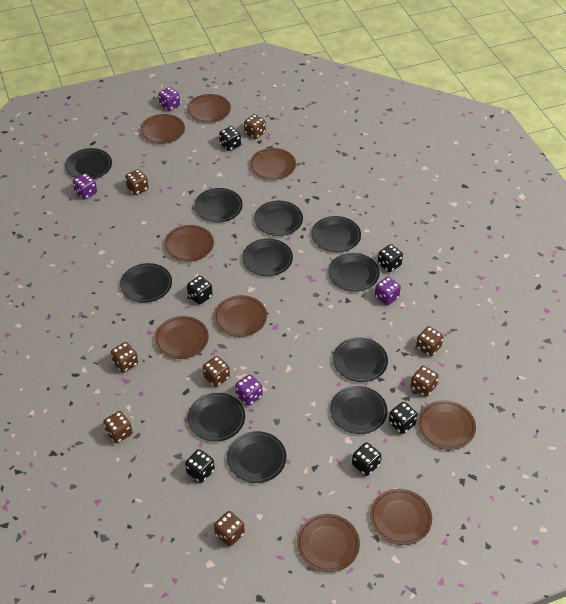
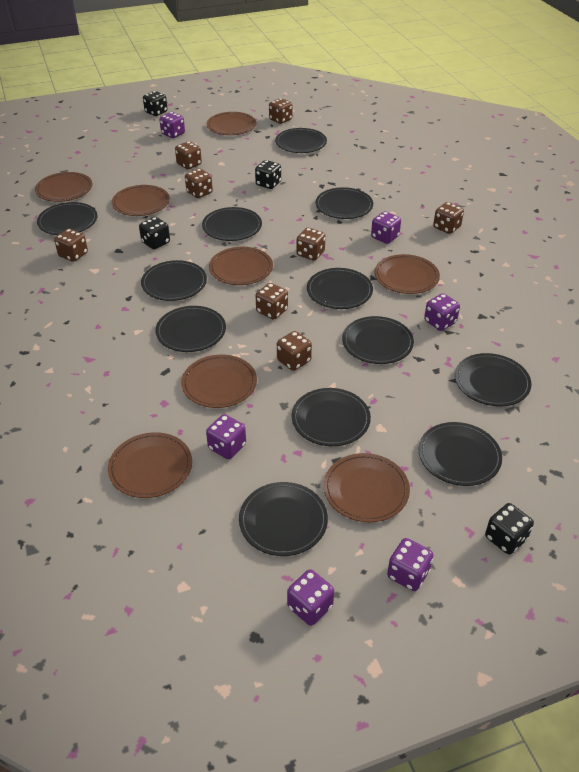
black dice: [185,449,215,483] [187,276,213,305] [219,126,241,151] [352,442,381,476] [378,244,403,272] [389,402,418,434] = 6 -> [139,217,170,249] [143,91,167,116] [255,160,281,189] [485,503,534,554] = 4
black plate: [65,148,112,179] [120,263,172,303] [188,393,245,441] [194,188,243,222] [227,431,286,483] [242,238,293,276] [254,201,303,236] [311,216,361,252] [328,253,380,292] [330,386,387,434] [333,337,388,382] = 11 -> [37,202,97,235] [141,260,207,301] [155,306,226,352] [202,207,262,241] [239,482,328,556] [275,128,327,153] [292,388,371,446] [307,268,373,309] [315,187,373,219] [342,316,414,364] [419,422,502,486] [455,353,531,407] = 12
brown plate: [140,114,185,144] [154,316,209,359] [164,225,214,262] [187,94,231,123] [214,295,267,337] [250,148,296,180] [297,514,360,572] [370,489,432,545] [418,400,476,450] = 9 -> [35,172,92,202] [108,432,192,498] [112,185,170,216] [181,355,257,408] [207,112,257,135] [209,247,273,285] [324,453,410,522] [375,254,440,294] = 8
purple dice: [73,173,97,200] [158,87,180,111] [235,374,263,406] [375,277,401,305] = 4 -> [159,112,185,138] [206,414,246,459] [287,569,334,626] [371,211,401,244] [387,538,433,591] [424,293,460,331] = 6

